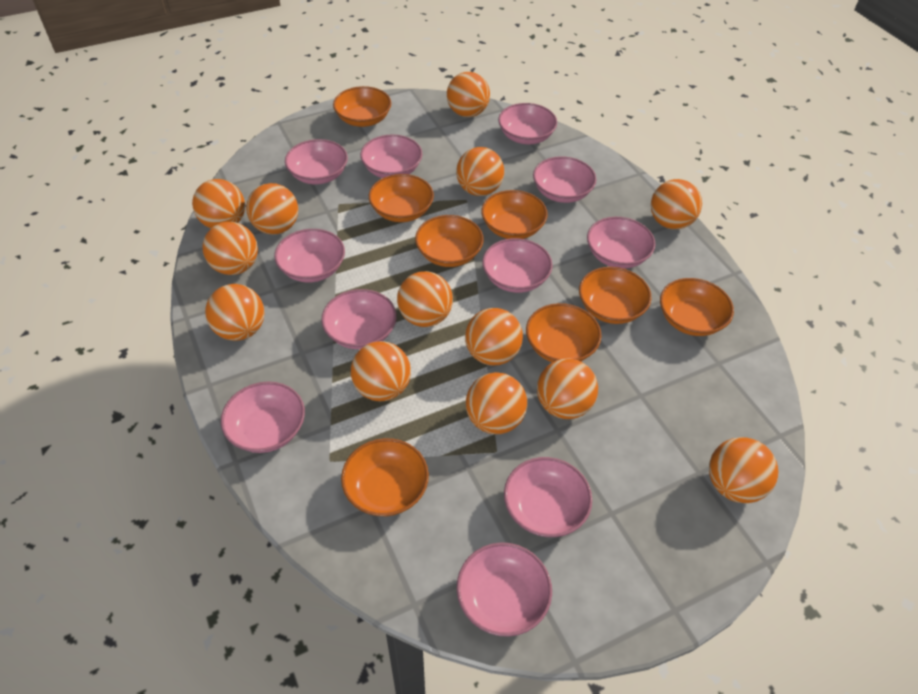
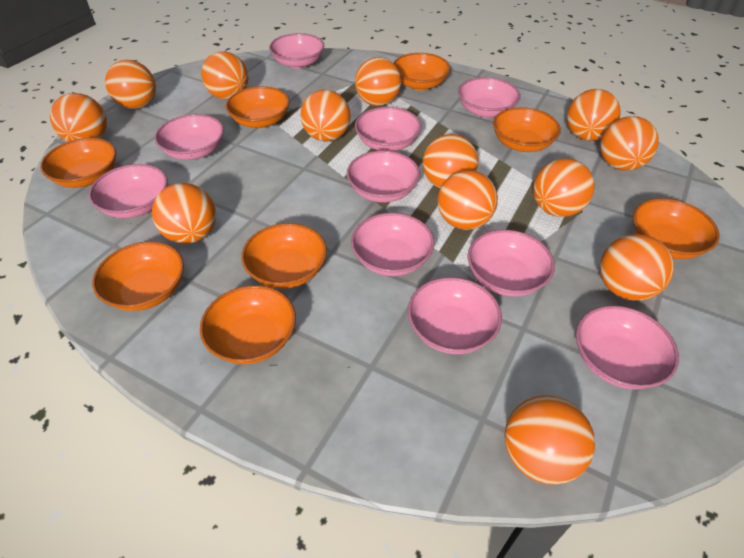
pink bowl: [221,382,305,453] [274,229,345,282] [285,139,348,184] [321,289,397,349] [360,134,422,178] [457,542,552,637] [482,238,553,293] [498,103,557,144] [504,457,592,537] [533,156,596,203] [587,217,655,269] = 11 -> [89,164,168,218] [155,114,224,160] [269,33,324,69] [347,150,420,203] [351,213,434,276] [355,107,421,151] [408,277,502,354] [458,77,521,118] [467,230,555,297] [576,306,679,389] = 10

